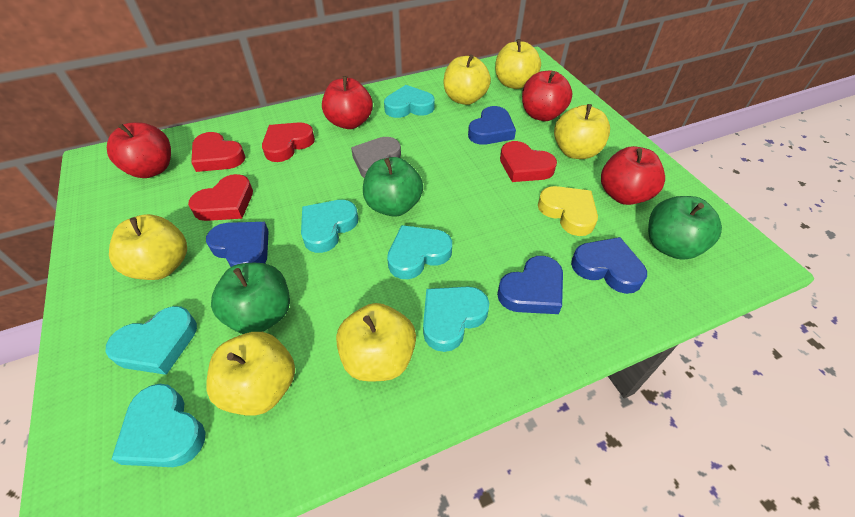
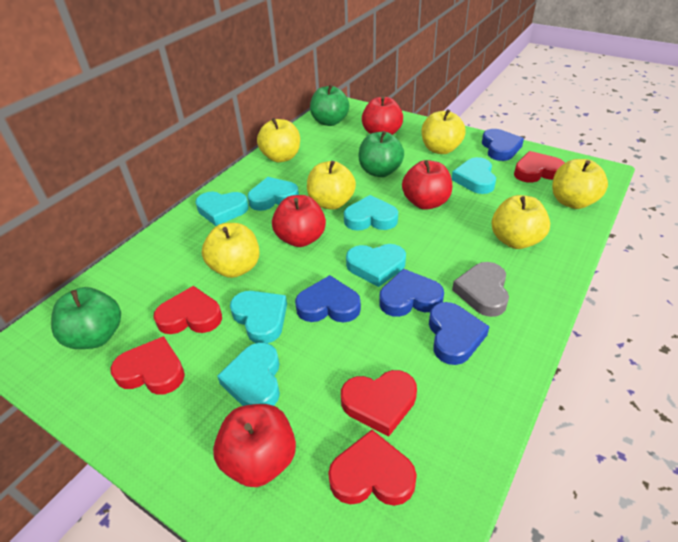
red heart: [188,174,253,221] [191,132,246,172] [262,122,315,162] [500,141,557,182] = 4 -> [110,336,185,395] [153,286,222,334] [328,430,417,506] [341,370,417,437] [514,151,565,183] = 5
turquoise heart: [106,306,197,375] [111,384,206,467] [301,200,358,253] [384,85,435,118] [387,225,452,279] [423,287,489,352] = 6 -> [195,191,249,226] [217,343,280,406] [230,291,287,343] [248,177,299,211] [344,195,398,231] [346,244,406,287] [452,157,496,194] = 7
yellow heart: [538,186,598,236] = 1 -> none = 0

